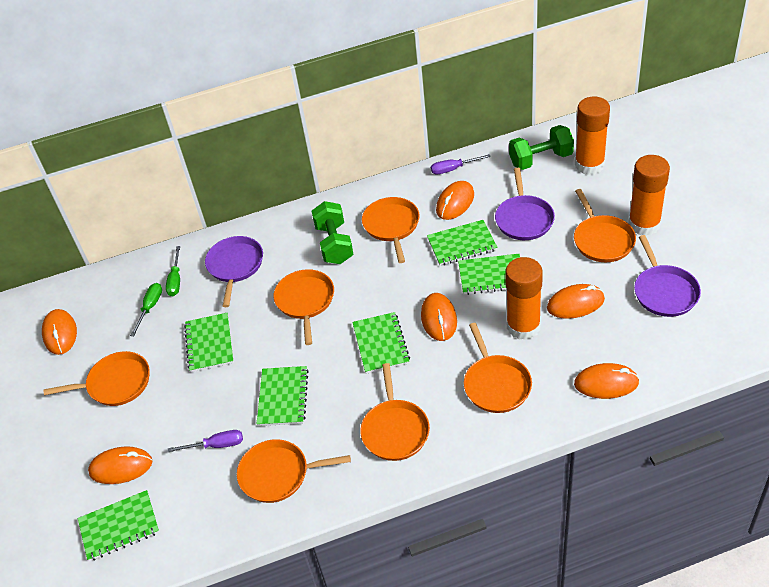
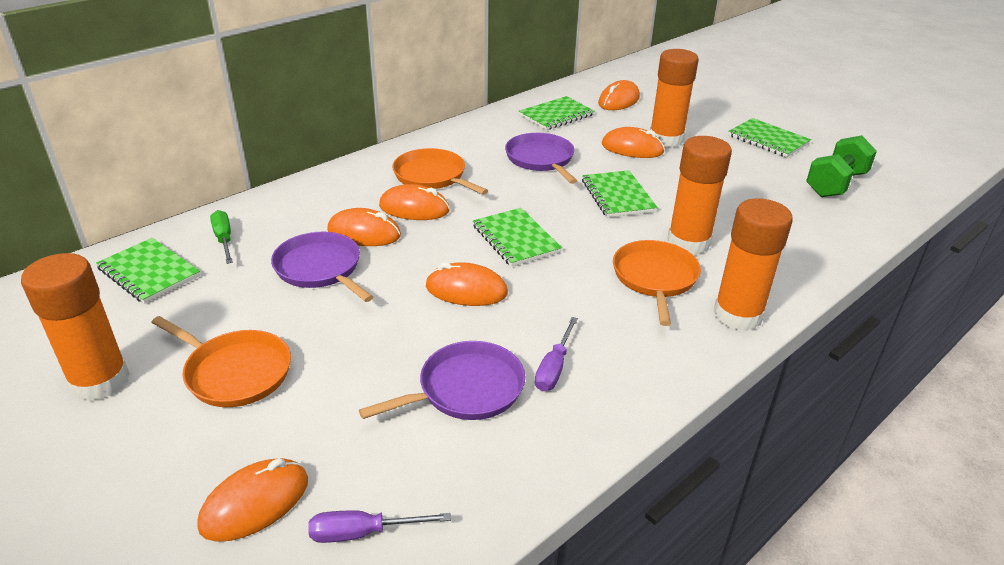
green dumbbell: [312,201,354,264] [509,125,574,170] = 2 -> [806,135,877,197] = 1
green notebook: [78,490,159,561] [184,313,234,372] [257,366,309,426] [352,312,410,374] [427,220,497,266] [458,254,520,295] = 6 -> [96,238,200,304] [473,208,562,267] [519,96,595,130] [582,170,658,217] [728,118,811,158] = 5
green screwdriver: [130,283,162,336] [166,246,180,296] = 2 -> [210,210,233,264] = 1
orange glue stick: [506,257,543,340] [575,97,610,175] [628,155,670,236] = 3 -> [21,253,130,401] [650,49,699,148] [667,136,732,255] [713,198,793,331] = 4
orange pan: [44,351,150,406] [237,439,351,503] [273,269,334,345] [360,363,430,461] [362,197,420,263] [464,323,532,413] [574,189,636,262] = 7 -> [151,316,291,407] [392,148,488,195] [613,240,701,326] = 3

